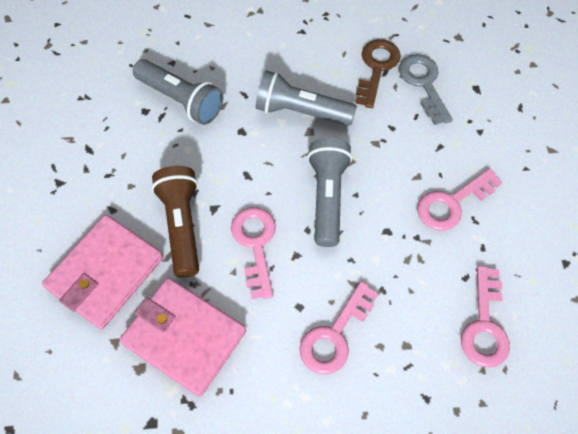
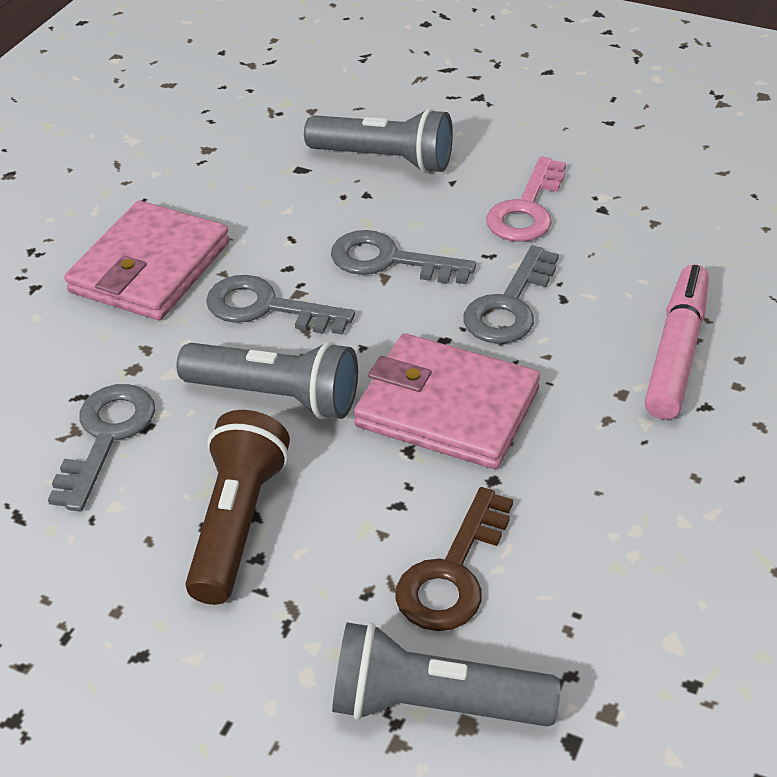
grey key: [399,54,453,125] = 1 -> [48,384,155,511] [206,275,355,335] [331,230,476,284] [463,246,559,344] = 4
pink key: [231,207,276,299] [299,281,378,374] [417,168,502,231] [461,266,510,368] = 4 -> [486,156,566,242] = 1
pink marker: none = 0 -> [645,264,709,420] = 1

